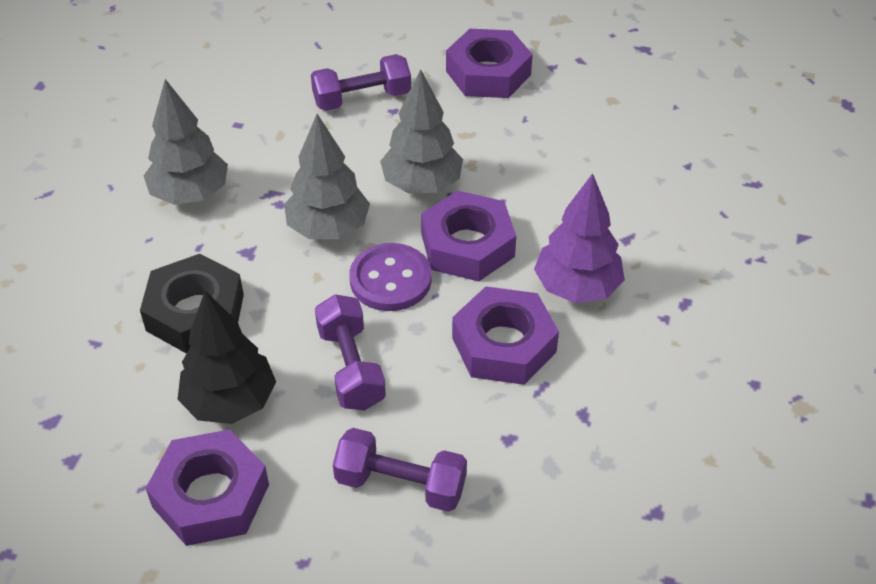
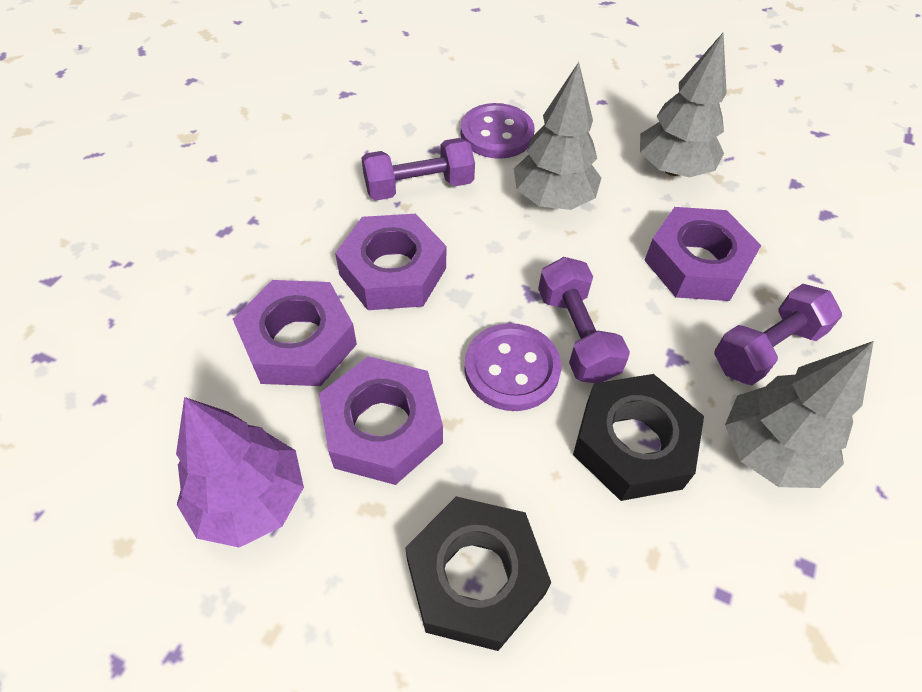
black nut: [140,254,244,353] = 1 -> [405,496,551,651] [573,374,704,501] = 2
black tree: [178,291,276,424] = 1 -> none = 0
purple button: [350,243,432,311] = 1 -> [461,103,534,159] [464,323,561,411] = 2

